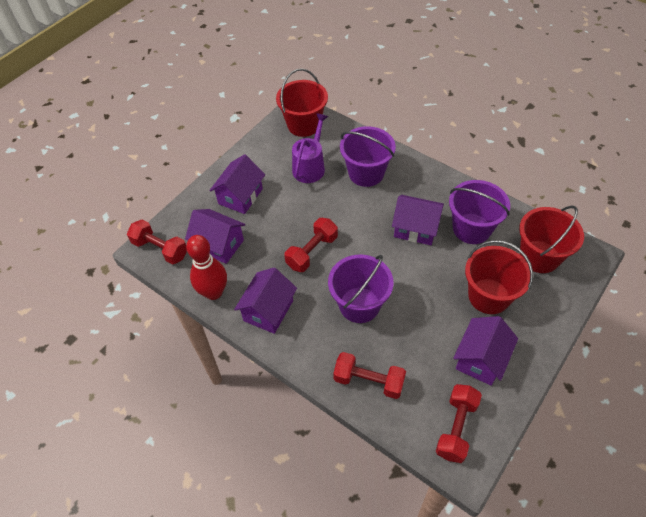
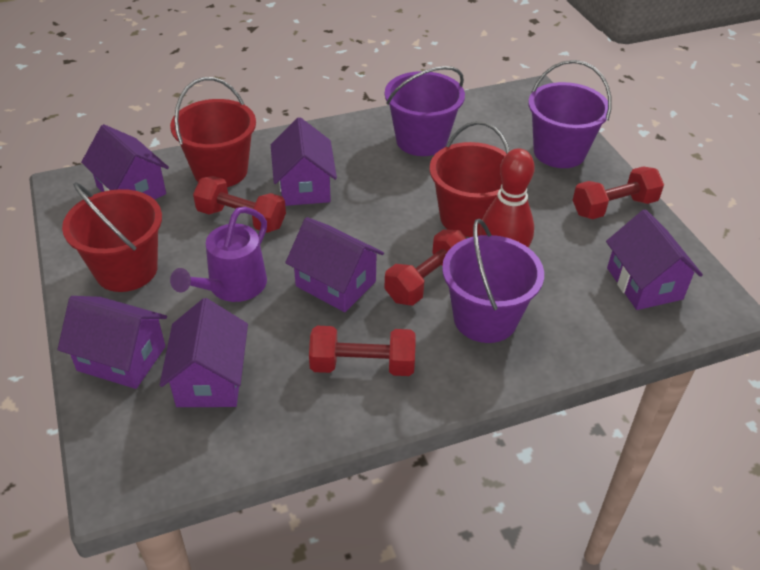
purple house: [185,209,245,264] [209,154,265,214] [234,268,297,334] [392,195,444,245] [453,316,518,386] = 5 -> [58,296,167,389] [81,124,169,200] [160,298,248,407] [271,117,337,206] [285,217,384,312] [606,209,703,310] = 6

